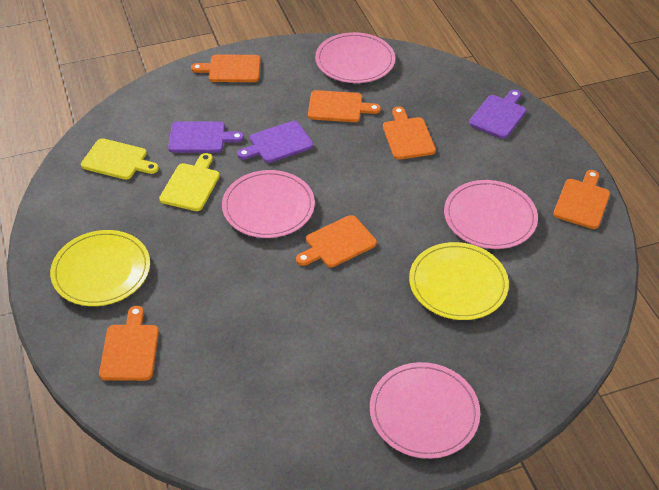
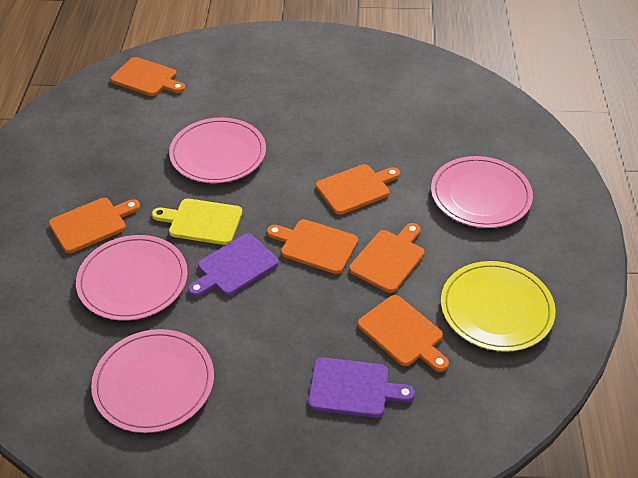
purple cutting board: [168,121,244,153] [237,121,313,163] [469,90,526,139] = 3 -> [188,234,278,297] [308,358,415,418] = 2
yellow cutting board: [81,138,159,180] [159,153,220,211] = 2 -> [152,199,242,245] = 1
yellow plate: [50,230,150,306] [409,242,509,320] = 2 -> [441,261,556,352] = 1

